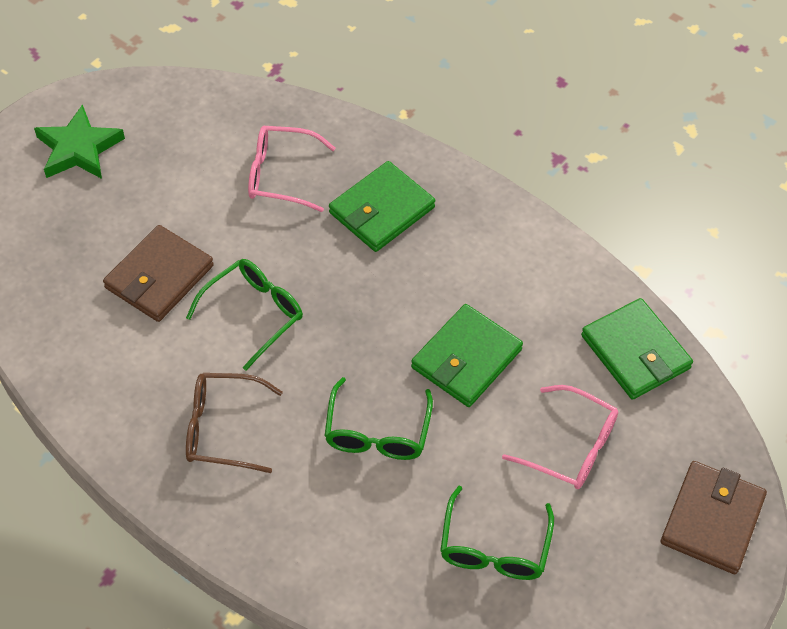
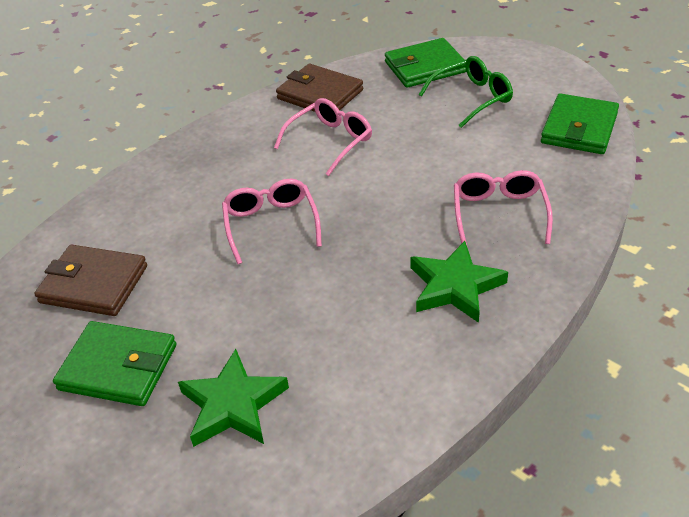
brown glasses: [186,373,283,473] = 1 -> none = 0
green glasses: [186,259,303,370] [324,377,433,460] [440,486,554,580] = 3 -> [419,56,513,128] = 1
green star: [34,104,125,179] = 1 -> [178,349,289,447] [410,241,508,323] = 2
pink glasses: [248,125,335,212] [502,385,618,489] = 2 -> [222,179,322,264] [274,98,372,176] [454,170,553,245] = 3

